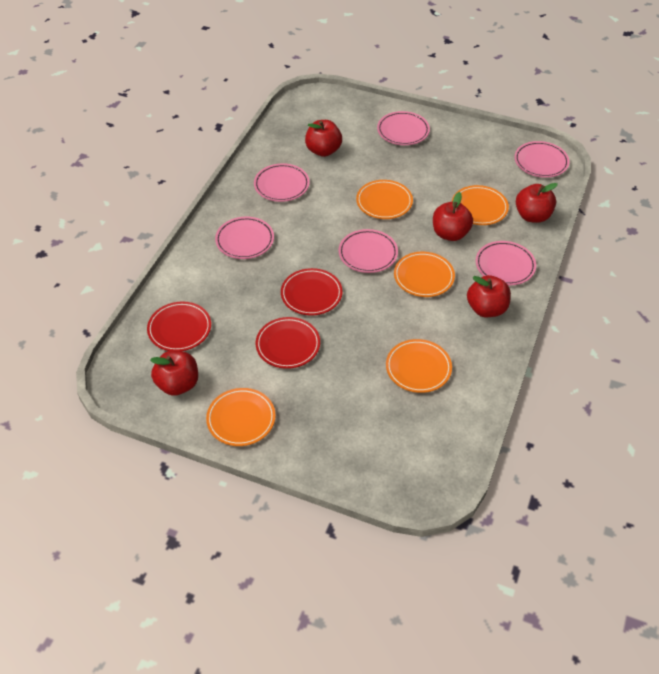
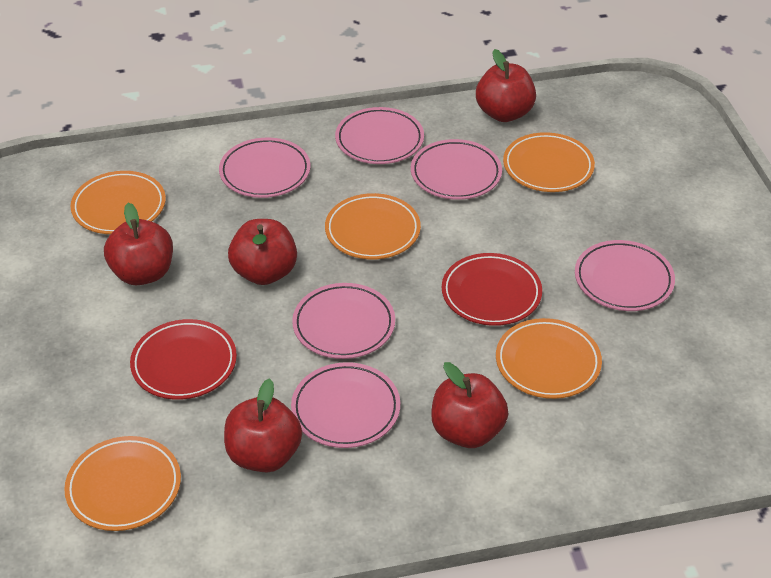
red plate: [147,302,211,351] [256,317,320,369] [281,268,343,316] = 3 -> [130,319,237,400] [442,253,542,326] = 2

